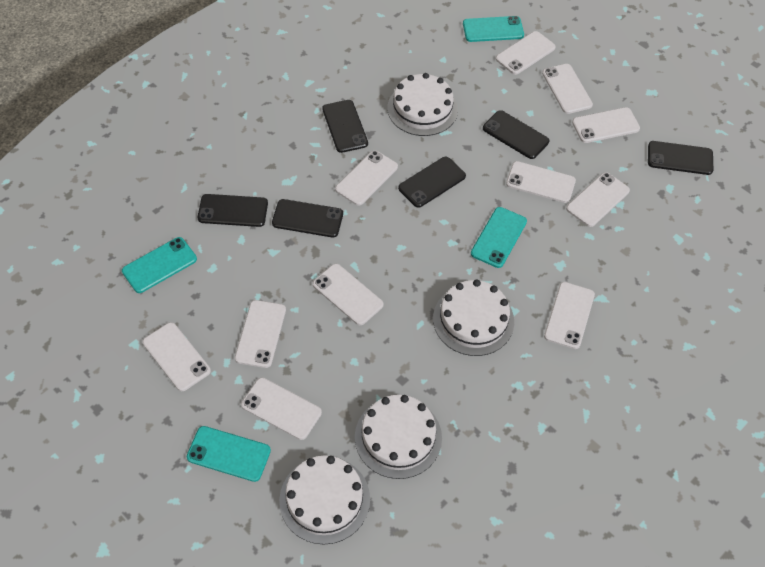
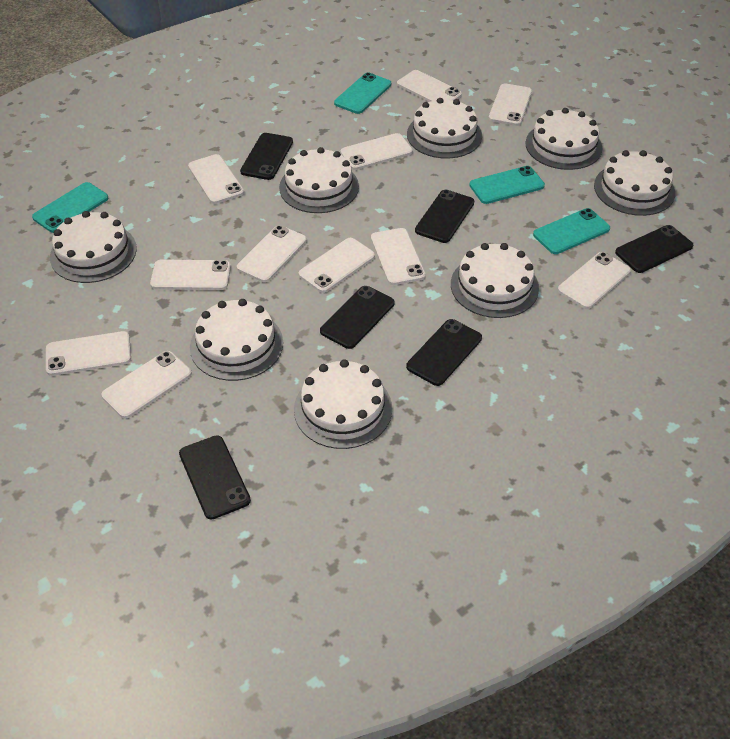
white cake: [279,455,370,544] [355,395,442,479] [387,73,458,136] [433,280,514,356] = 4 -> [50,211,137,283] [190,299,283,381] [279,147,359,213] [294,359,392,449] [407,98,482,159] [451,243,539,318] [525,108,602,170] [594,150,675,216] = 8

